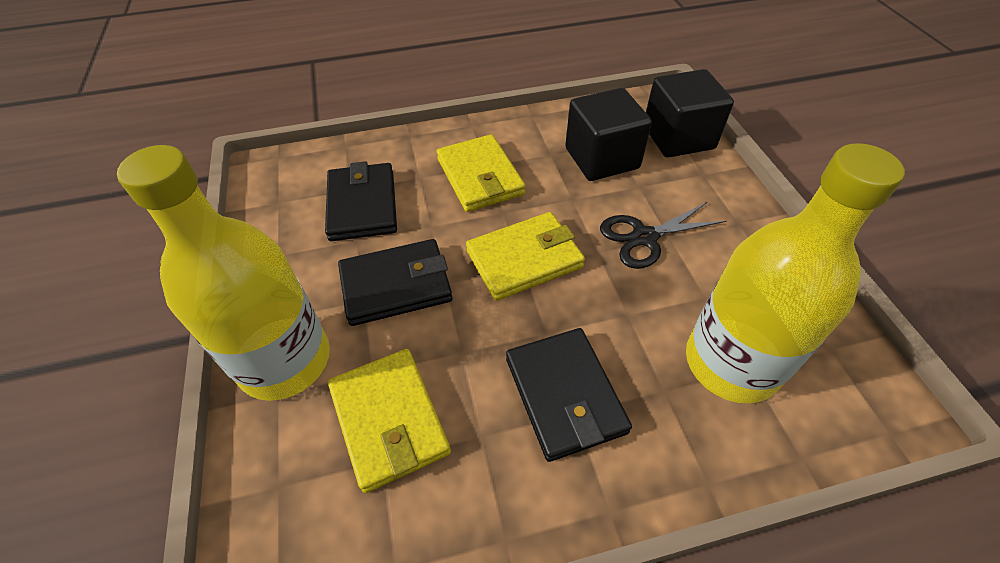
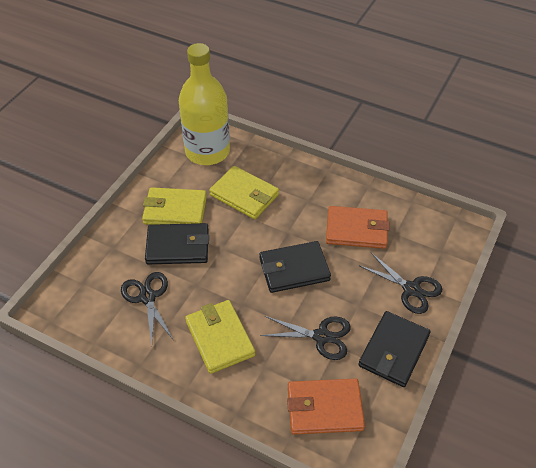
black cube: [565,88,652,181] [646,69,734,158] = 2 -> none = 0
black scissors: [600,202,726,269] = 1 -> [121,272,173,344] [260,316,351,360] [360,252,442,314] = 3
orange wallet: none = 0 -> [287,378,365,435] [326,206,390,249] = 2
yellow bottle: [117,145,330,401] [686,143,905,404] = 2 -> [179,43,230,165] = 1

